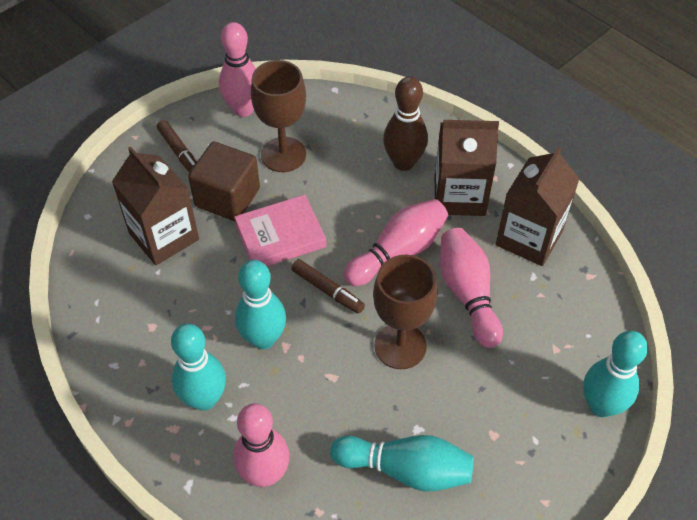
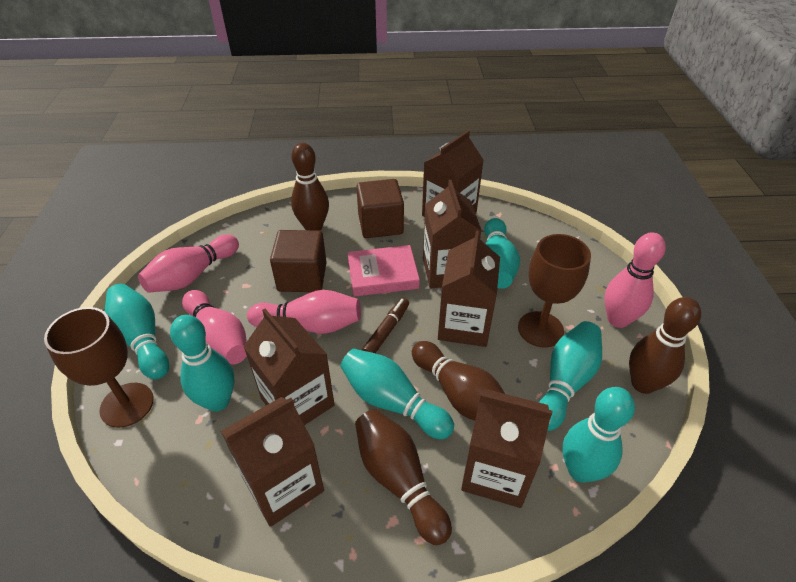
brown bowling pin: [383,76,428,171] = 1 -> [291,143,329,231] [355,409,452,545] [412,341,505,421] [629,297,701,394] = 4
brown carton: [112,146,199,265] [434,120,499,216] [495,146,579,266] = 3 -> [221,397,324,527] [243,309,335,425] [422,130,484,217] [423,180,482,288] [438,231,500,347] [461,388,552,508] = 6
brown cube: [188,142,260,221] = 1 -> [270,230,327,292] [356,179,404,238] = 2
brown marker: [157,120,197,173] [291,259,365,314] = 2 -> [362,298,409,353] = 1
turquoise bowling pin: [171,324,226,411] [235,260,286,349] [330,435,474,492] [583,331,648,417] = 4 -> [105,284,169,379] [170,315,234,411] [340,349,454,439] [484,218,520,289] [539,321,602,431] [563,387,635,483] = 6

